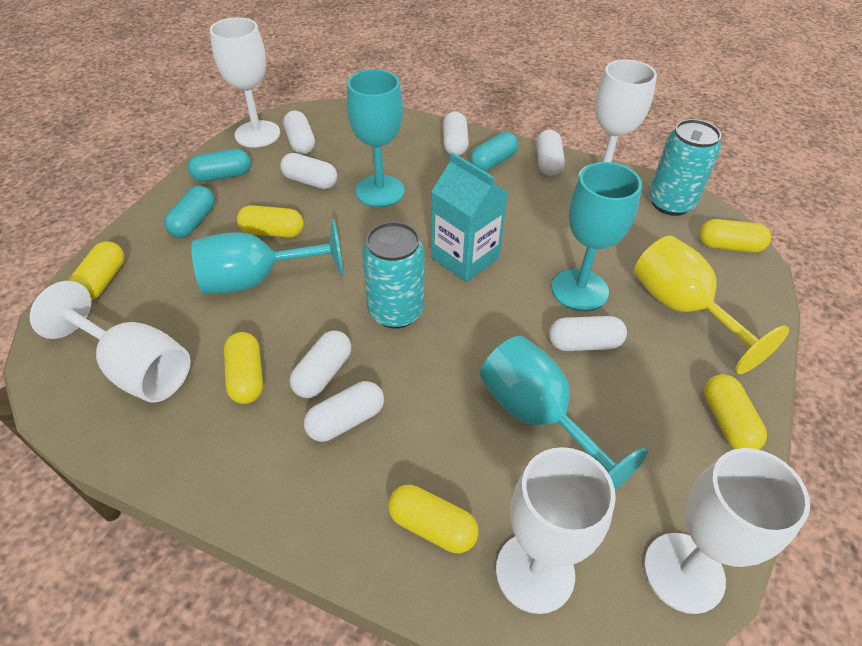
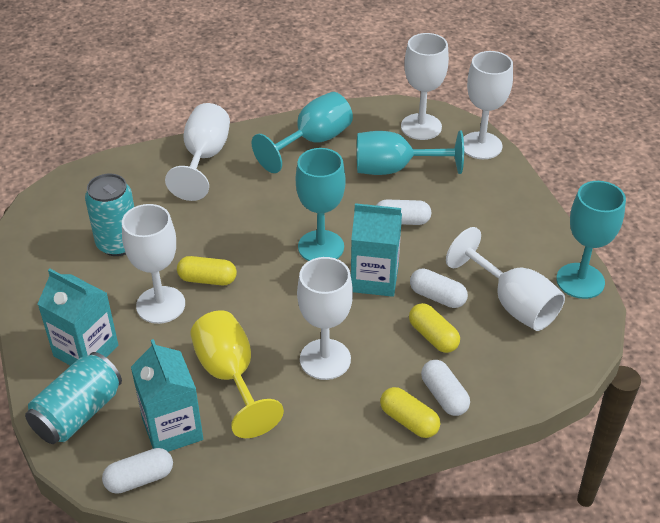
turquoise capsule: [164,186,215,238] [188,149,251,182] [470,132,518,171] = 3 -> none = 0
turquoise carton: [431,152,508,282] = 1 -> [38,269,118,366] [131,339,203,452] [351,203,402,297] = 3
white capsule: [280,153,337,189] [283,111,315,154] [290,331,352,398] [304,381,384,442] [443,111,469,156] [536,130,565,176] [549,316,627,351] = 7 -> [102,448,173,494] [376,199,431,225] [410,268,468,308] [421,360,470,416] = 4
white goblet: [30,281,191,403] [210,17,280,148] [496,447,616,614] [578,59,657,178] [644,448,810,614] = 5 -> [122,204,185,324] [165,103,230,201] [297,257,353,380] [401,33,449,140] [446,227,565,331] [463,51,513,159] = 6
yellow capsule: [68,241,124,300] [224,332,263,404] [237,205,304,238] [388,485,478,553] [699,219,771,253] [704,374,767,450] = 6 -> [177,256,237,285] [380,387,440,438] [409,303,460,353] = 3

